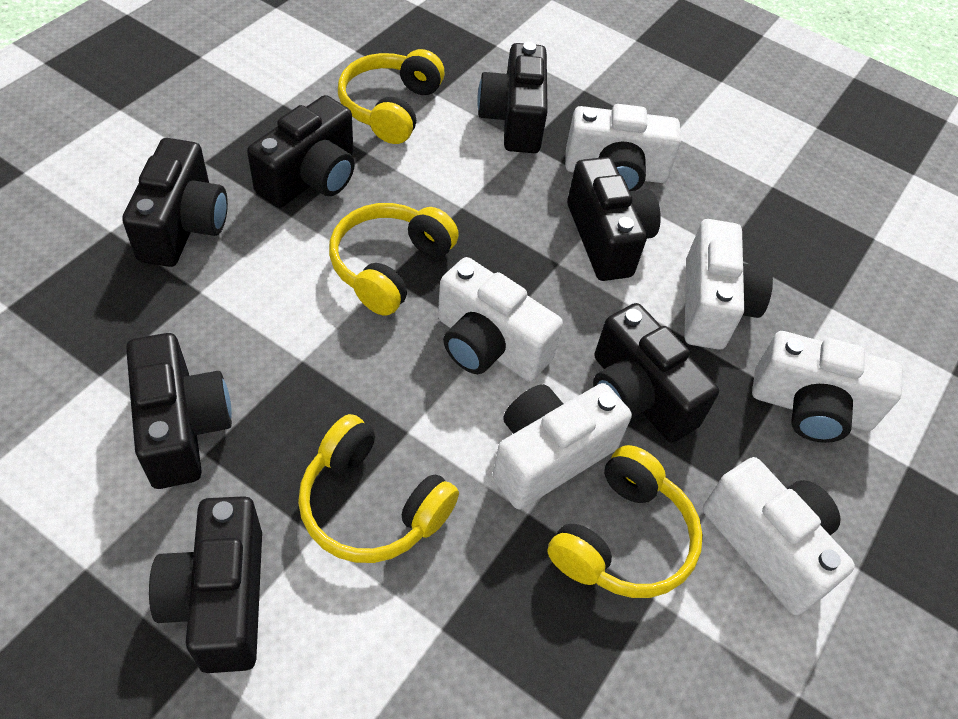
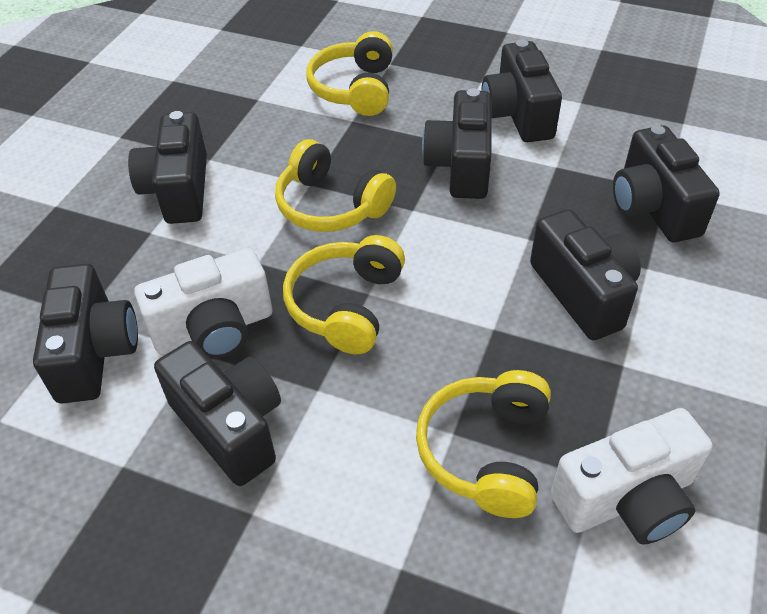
white camera: [438,257,563,381] [492,383,632,509] [565,104,681,191] [685,219,773,350] [703,457,855,615] [752,331,903,443] = 6 -> [134,248,272,359] [551,408,712,545] = 2

